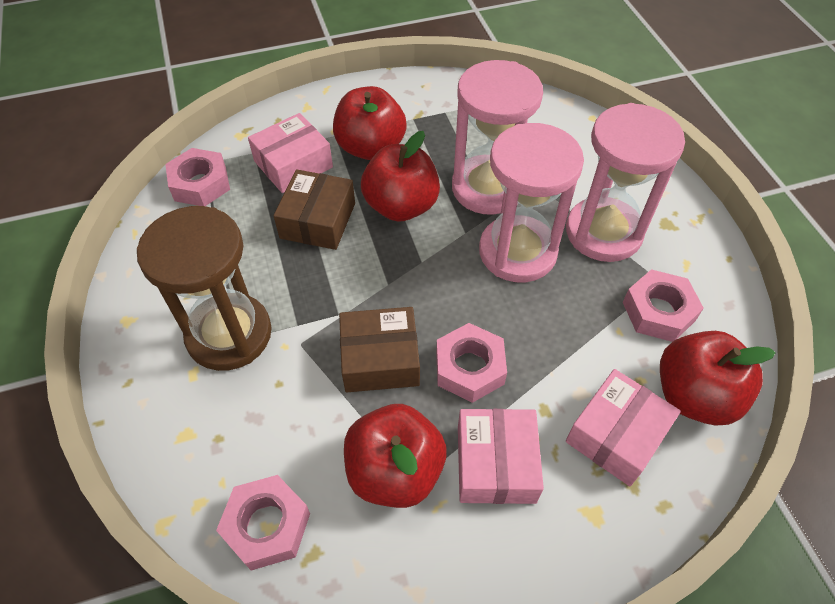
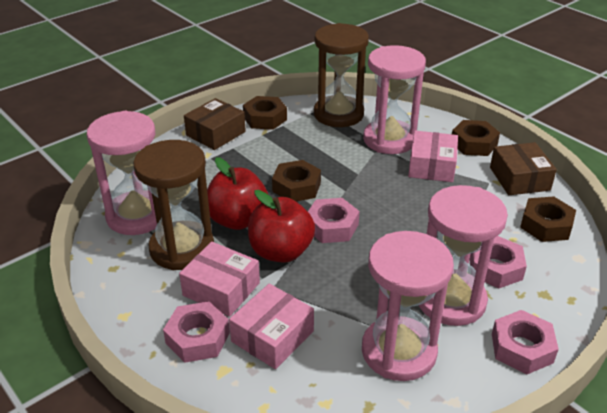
brown hourglass: [137,206,272,371] = 1 -> [133,140,214,270] [314,23,369,127] = 2
brown nut: none = 0 -> [243,96,287,130] [272,160,321,201] [452,120,500,156] [520,197,576,242] = 4
pink hourglass: [452,60,543,215] [479,123,584,282] [566,103,685,262] = 3 -> [87,111,157,235] [362,231,454,381] [363,45,426,154] [419,185,508,326] = 4
red apple: [333,86,407,160] [344,404,446,508] [361,131,440,222] [660,331,776,425] = 4 -> [207,157,268,230] [248,190,315,263] = 2

